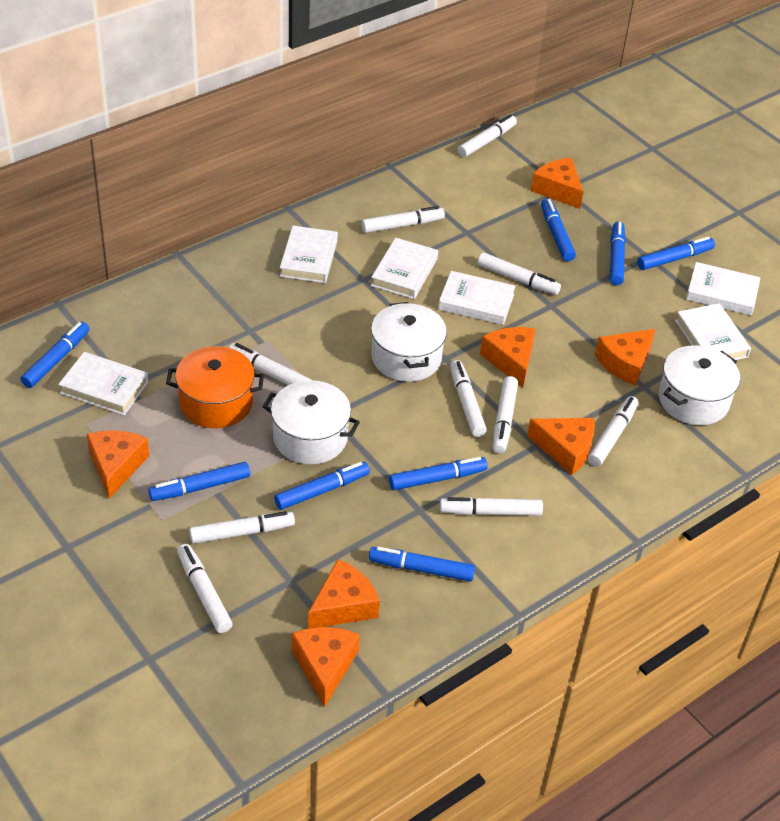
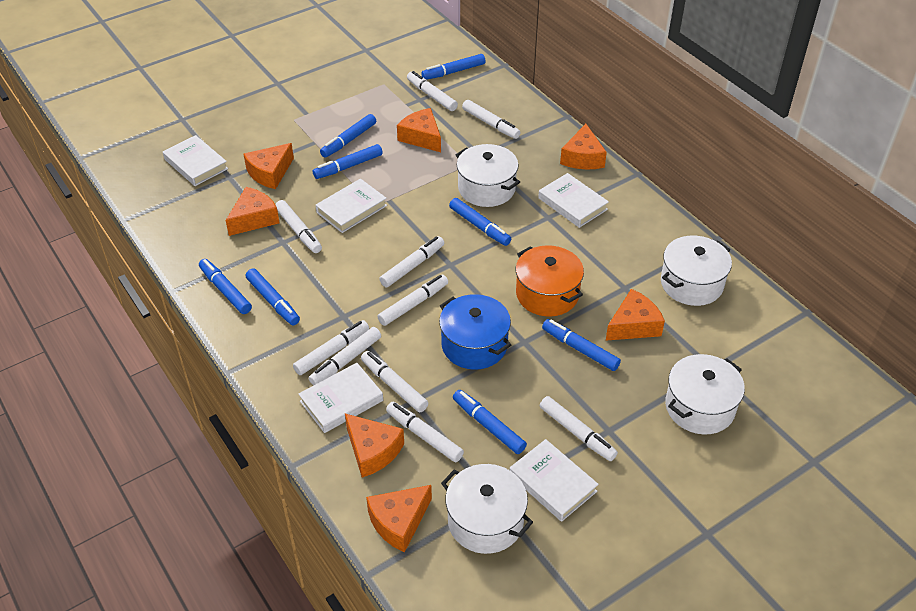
blue pot: none = 0 -> [439,294,511,370] = 1
white book: [58,352,149,415] [280,226,338,283] [371,238,438,299] [438,271,515,325] [675,303,751,360] [686,262,760,315] = 6 -> [163,135,228,186] [299,363,383,433] [315,179,387,233] [510,439,599,522] [538,173,609,228] = 5
white pot: [262,380,360,464] [371,302,447,382] [659,345,740,425] = 3 -> [441,464,533,554] [456,144,520,207] [661,236,732,306] [665,354,745,434] = 4

